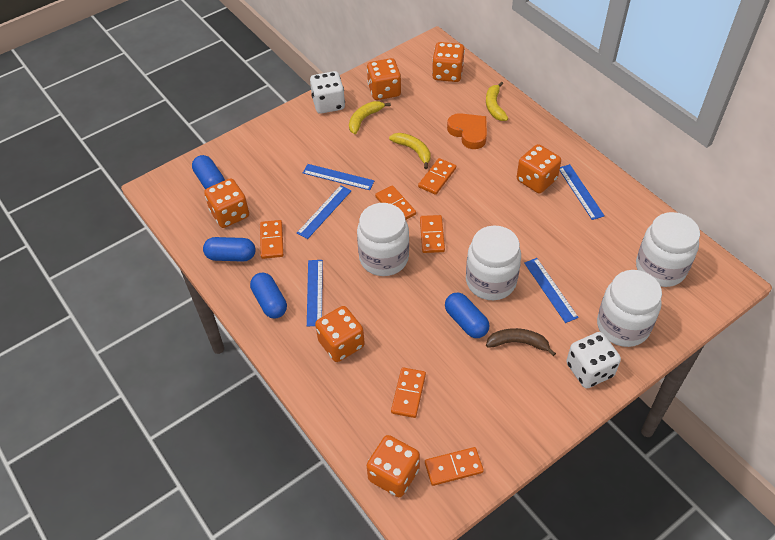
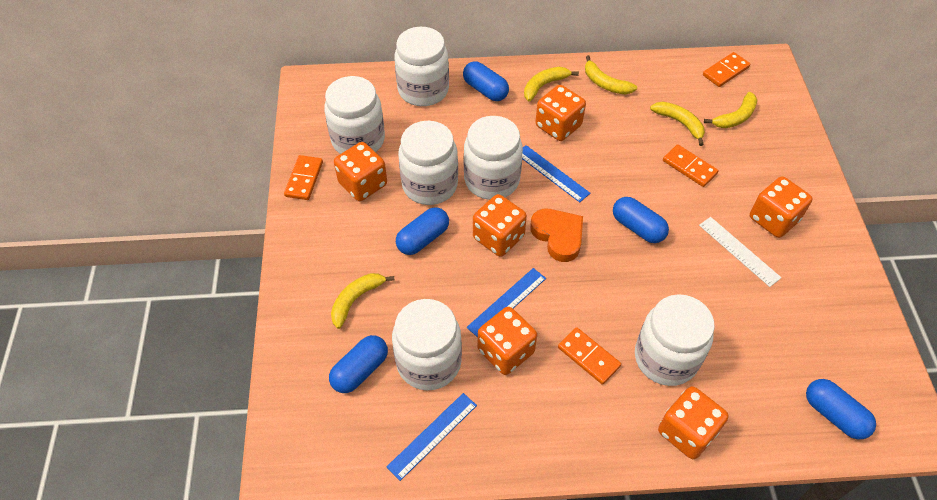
blue capsule: [192,155,225,189] [203,237,255,262] [250,273,287,318] [445,293,489,338] = 4 -> [329,335,388,393] [396,207,449,255] [463,61,509,101] [613,197,669,243] [806,379,876,439] = 5
blue ruler: [297,185,351,239] [303,164,374,190] [307,260,323,327] [524,258,579,323] [559,164,604,220] = 5 -> [387,393,477,481] [467,268,546,337] [522,145,590,202] = 3
brown banana: [486,328,556,356] = 1 -> none = 0
orange domino: [260,220,284,259] [375,185,416,220] [391,367,426,418] [418,158,456,195] [420,215,445,253] [425,447,484,486] = 6 -> [284,155,323,200] [558,327,621,385] [663,144,719,187] [703,52,750,87] = 4
white dice: [310,71,345,114] [566,332,621,388] = 2 -> none = 0
white jar: [357,203,409,276] [466,226,521,300] [597,270,662,347] [636,212,700,287] = 4 -> [324,76,385,154] [392,299,462,390] [394,27,449,106] [398,121,458,205] [464,116,523,200] [635,294,715,386] = 6
white ruler: none = 0 -> [699,217,782,287] = 1
yellow banana: [349,101,391,134] [389,133,431,169] [486,82,508,121] = 3 -> [331,273,394,329] [524,67,579,101] [585,55,637,95] [650,102,705,146] [704,92,757,128] = 5

